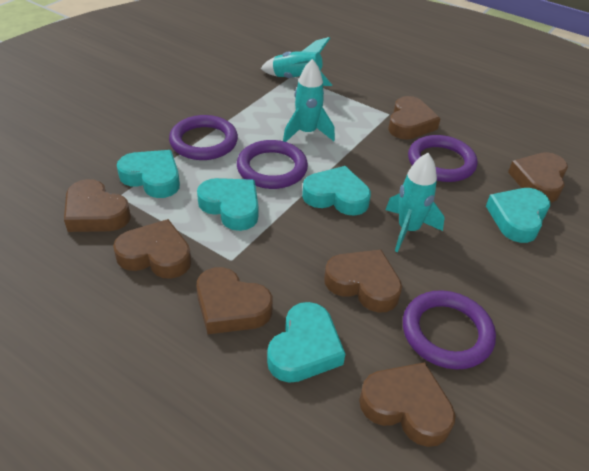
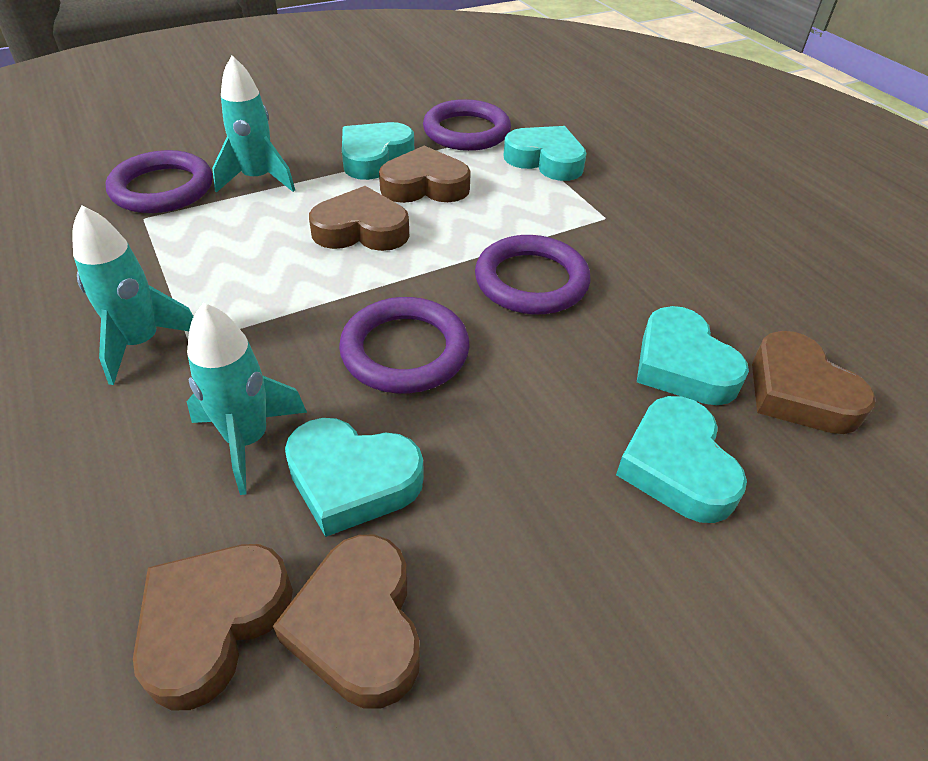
brown heart: [64,179,131,232] [113,219,191,279] [196,267,273,334] [324,250,402,313] [359,362,455,447] [388,96,441,140] [508,152,568,203] = 7 -> [133,544,293,710] [273,535,420,709] [309,186,409,251] [379,146,471,203] [752,331,876,434] = 5

